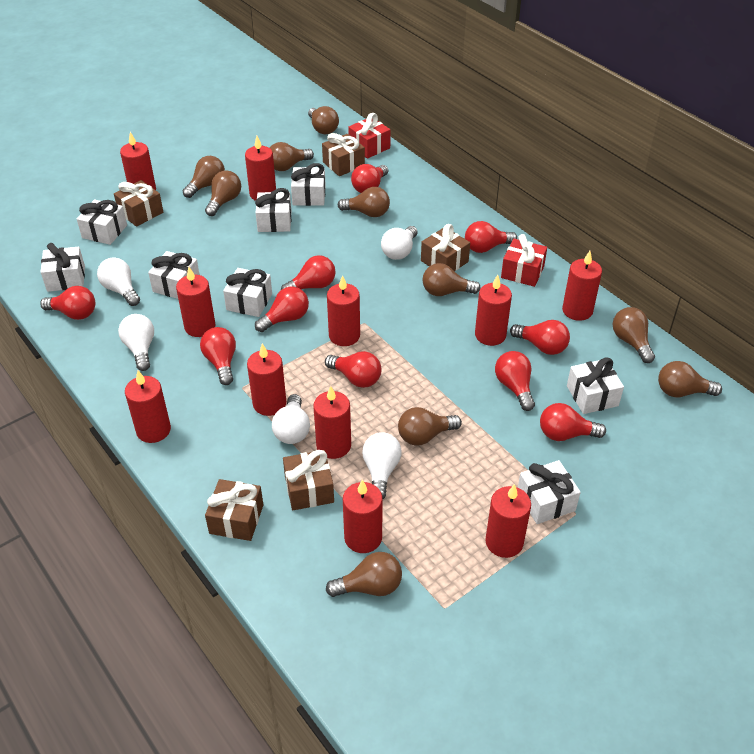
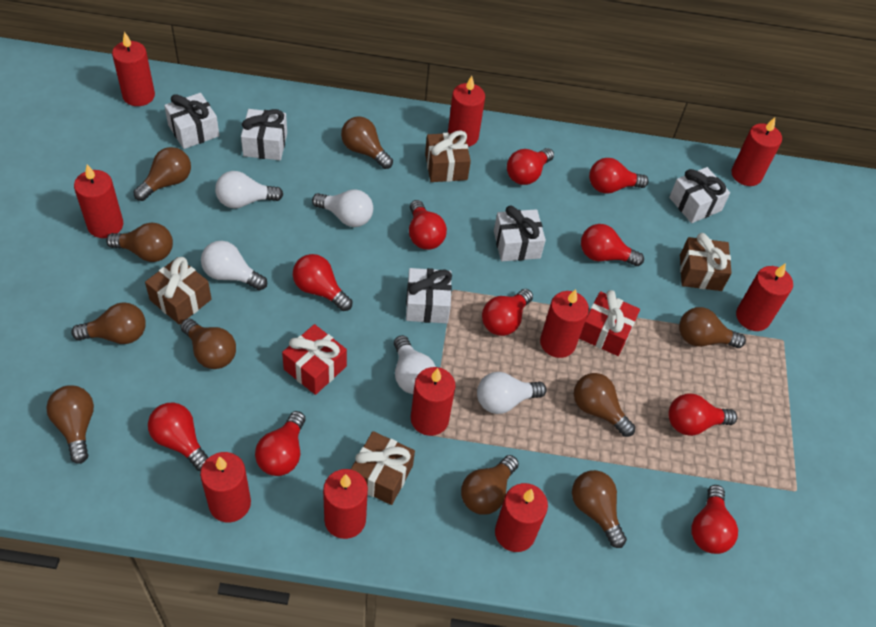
brown gift: [114,180,163,227] [205,479,263,541] [283,450,334,510] [322,133,365,176] [421,224,470,271] = 5 -> [145,257,212,325] [351,431,415,505] [425,130,471,182] [680,233,732,291] = 4
red candle: [120,132,156,190] [125,371,171,443] [176,267,216,337] [245,136,276,201] [247,343,286,416] [313,386,351,459] [327,275,360,346] [343,480,383,553] [475,275,512,346] [485,484,531,558] [562,251,602,321] = 11 -> [74,165,123,238] [112,32,155,106] [200,452,251,522] [323,469,368,539] [411,367,456,436] [448,76,485,147] [495,483,548,552] [540,289,589,358] [731,117,782,186] [736,263,793,331] = 10
white gift: [41,243,85,292] [77,199,127,245] [148,251,200,299] [223,268,272,317] [255,188,291,232] [291,163,326,206] [518,460,581,524] [567,357,624,414] = 8 -> [164,93,220,149] [241,109,287,160] [406,268,452,323] [494,205,546,261] [669,167,730,223] = 5

